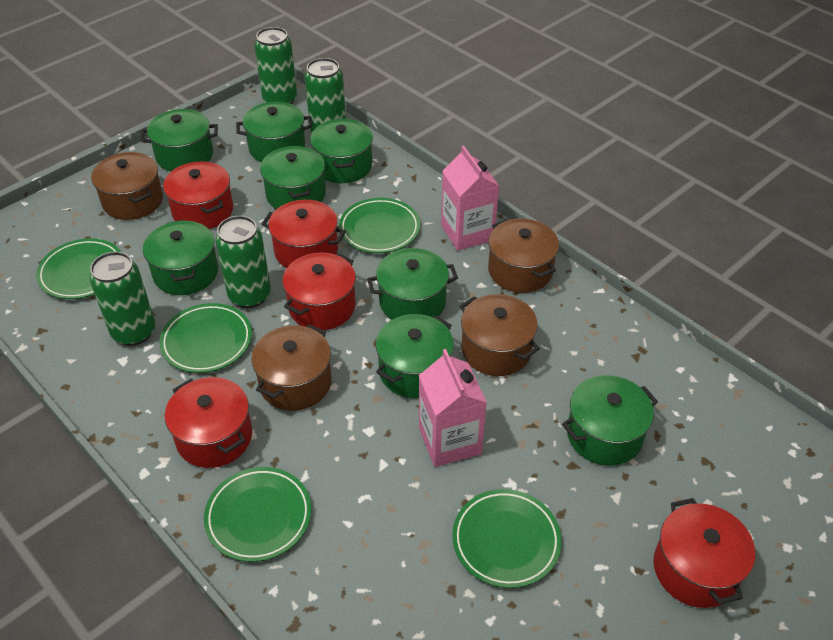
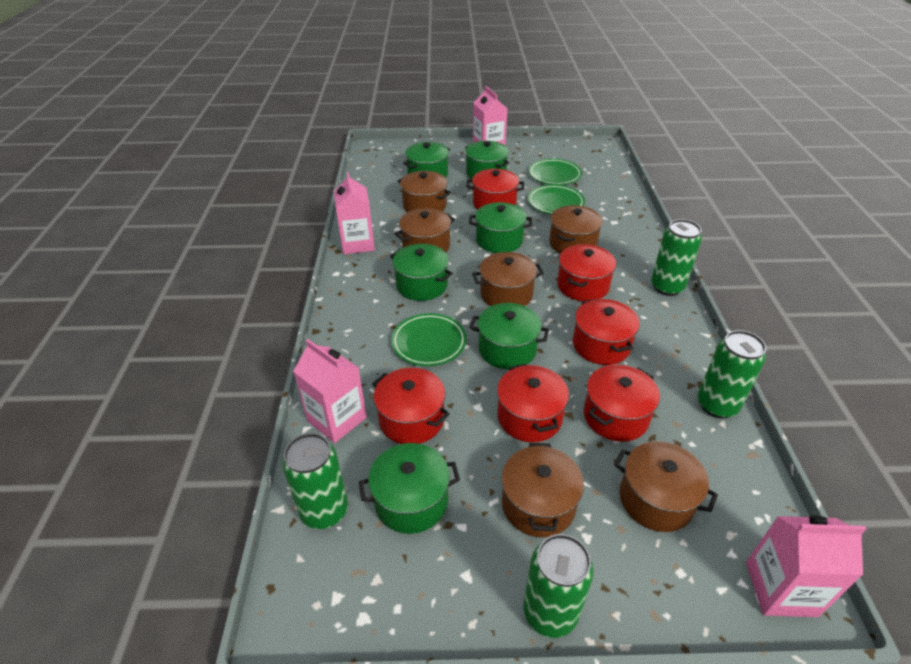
brown pot: [91,152,163,220] [252,324,332,411] [460,294,540,376] [488,219,559,293] = 4 -> [394,208,455,252] [398,171,451,212] [472,252,544,306] [502,443,584,537] [549,205,603,254] [614,441,718,532] = 6
green plate: [36,238,121,299] [159,303,252,373] [204,467,311,562] [339,198,420,253] [452,489,562,588] = 5 -> [391,313,467,366] [528,185,585,214] [529,158,582,185] = 3
green pot: [140,109,218,172] [143,220,218,295] [236,102,312,162] [260,146,326,209] [310,119,373,183] [367,248,458,320] [376,314,454,398] [562,375,658,466] = 8 -> [359,443,460,534] [390,244,453,301] [403,142,450,178] [465,141,509,179] [469,202,532,253] [470,303,549,369] = 6
pink carton: [419,349,487,467] [441,146,499,251] = 2 -> [293,339,367,443] [334,172,375,254] [473,86,508,146] [746,515,866,617] = 4
red pot: [163,161,233,229] [165,377,252,468] [261,200,346,268] [282,253,356,330] [653,498,755,608] = 5 -> [372,368,450,444] [466,169,524,210] [497,364,569,442] [557,244,616,301] [573,299,640,365] [584,364,660,442] = 6

